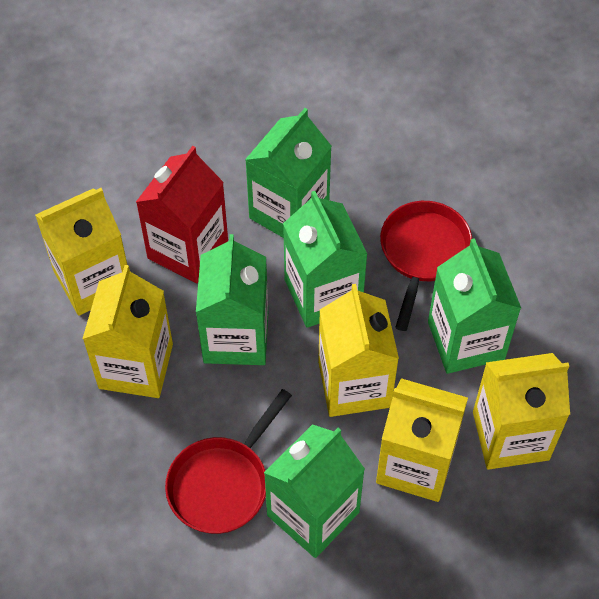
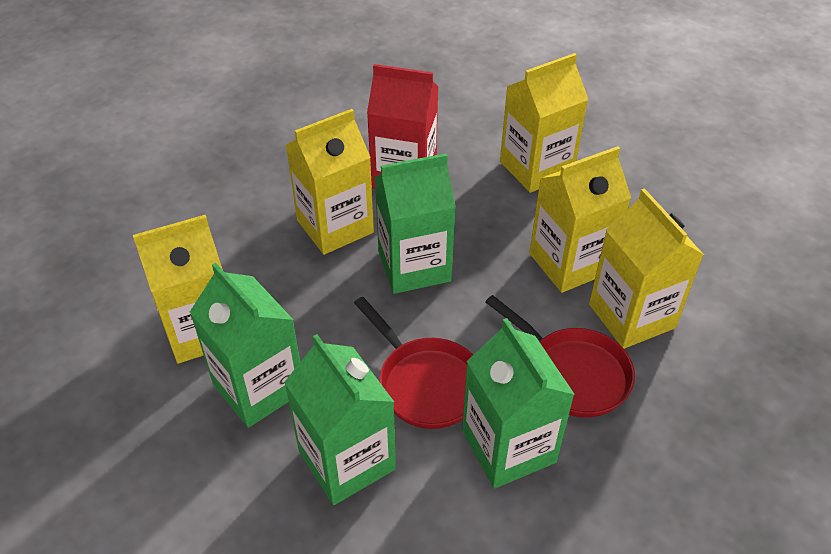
green carton: [196,234,268,365] [245,108,332,238] [264,424,365,558] [283,191,367,328] [428,238,521,374] = 5 -> [190,263,300,428] [284,334,396,505] [375,153,456,294] [462,318,575,489] = 4

